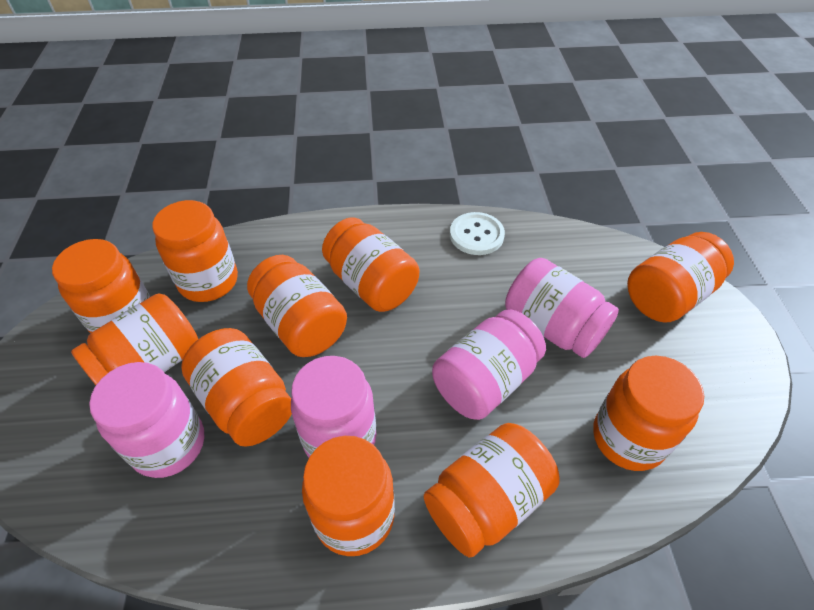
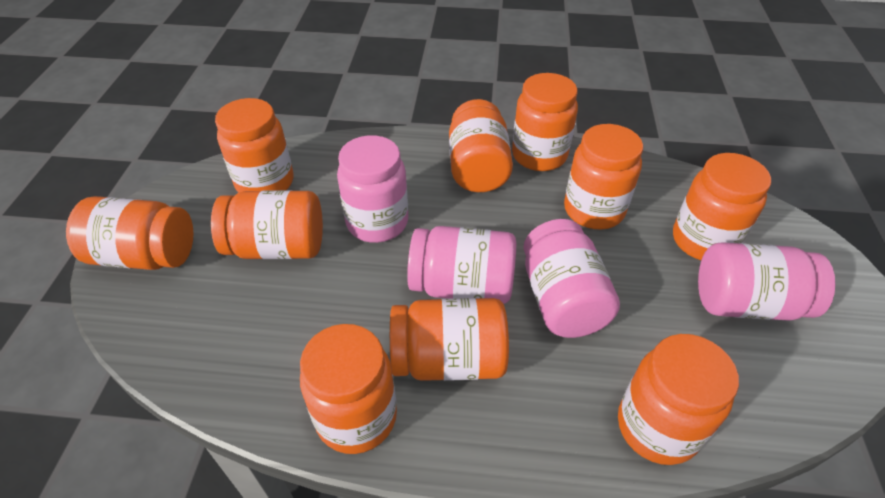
white button: [450,212,505,255] = 1 -> none = 0

